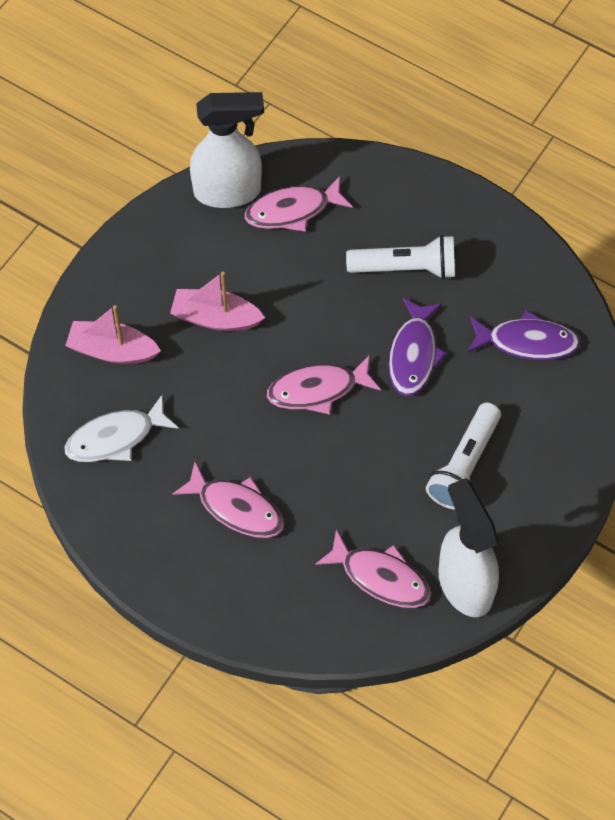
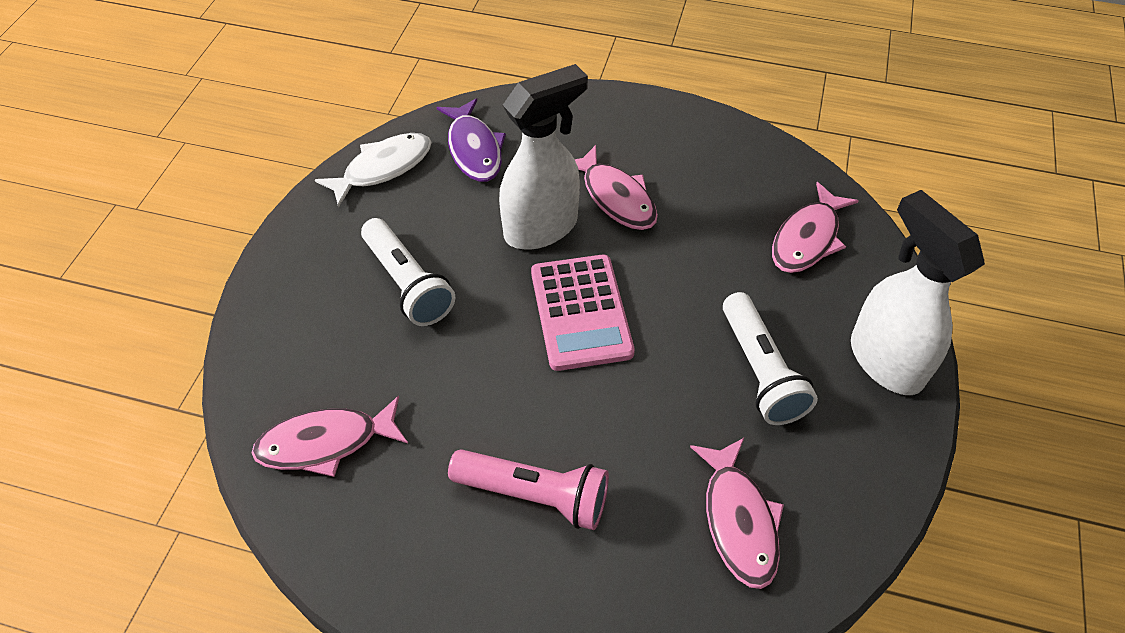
pink boat: [65,305,161,364] [170,272,265,331] = 2 -> none = 0
pink calculator: none = 0 -> [531,255,635,371] = 1
pink flashlight: none = 0 -> [448,449,609,530] = 1
purple fish: [388,297,447,396] [468,310,580,360] = 2 -> [436,98,506,182] = 1

